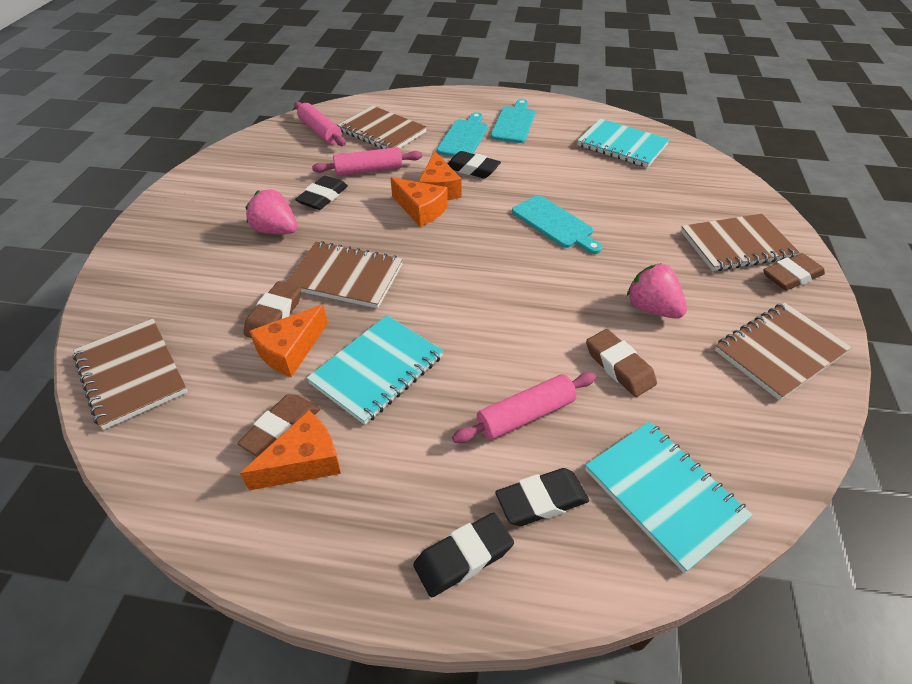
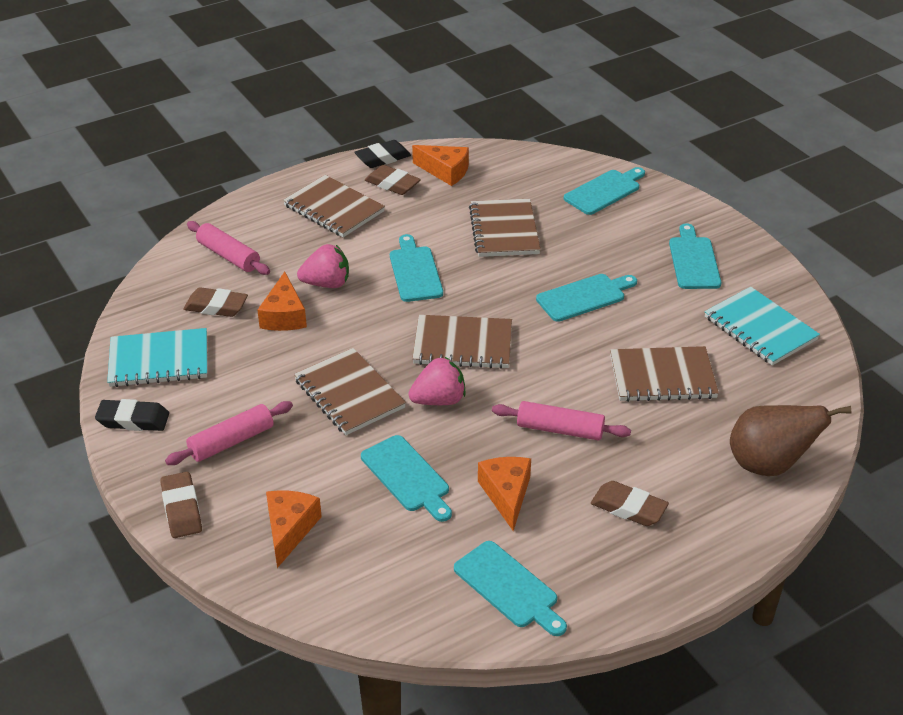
black eraser: [295,176,348,210] [413,513,514,597] [447,151,501,178] [495,468,589,526] = 4 -> [95,399,169,431] [354,140,411,168] = 2
brown pear: none = 0 -> [730,405,852,476] = 1
turquoise cutting board: [437,112,488,157] [491,99,535,143] [512,195,602,254] = 3 -> [361,435,452,522] [390,234,443,302] [454,541,567,636] [536,274,637,322] [564,167,645,215] [669,223,721,289] = 6
turquoise notebook: [307,315,443,425] [577,118,670,168] [585,421,753,573] = 3 -> [107,328,207,387] [704,287,820,365] = 2

